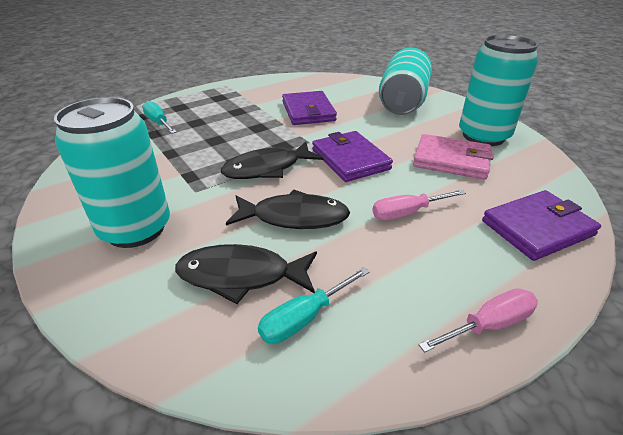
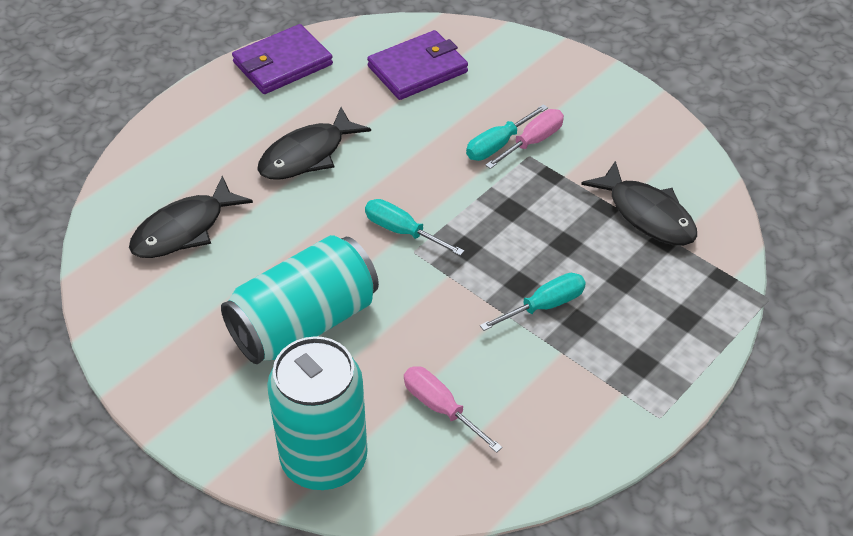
pink wallet: [413,134,494,180] = 1 -> none = 0
purple wallet: [282,91,337,125] [312,131,393,182] [482,190,601,261] = 3 -> [232,24,333,94] [367,30,468,100] = 2
turquoise can: [54,97,170,248] [379,47,432,115] [459,35,538,146] = 3 -> [221,235,379,364] [267,336,368,490] = 2
turquoise screwdriver: [142,101,176,134] [258,267,370,344] = 2 -> [365,199,464,256] [466,104,548,161] [480,273,586,331] = 3

